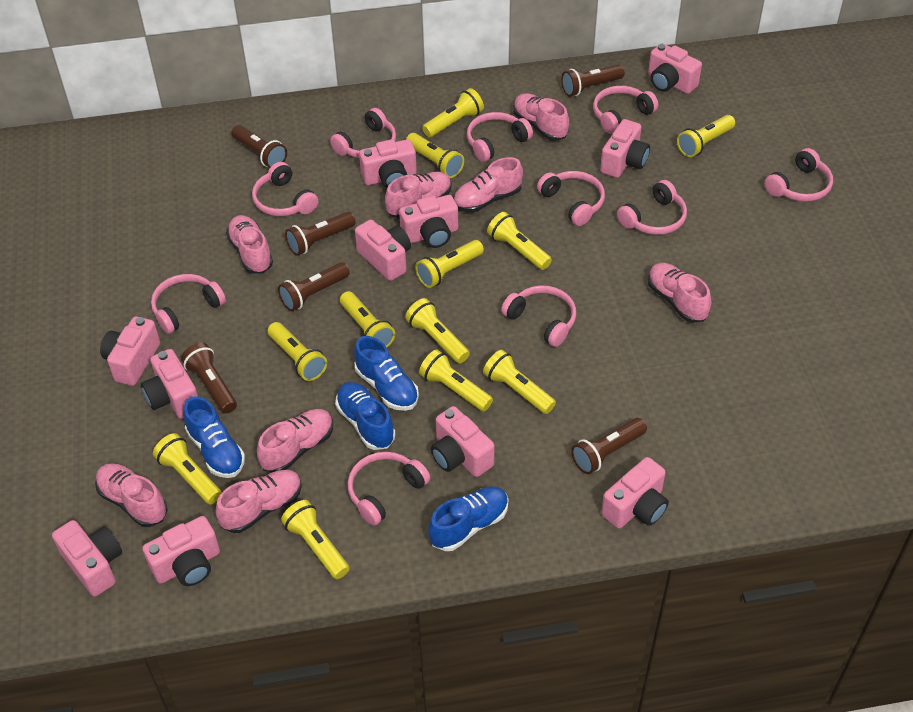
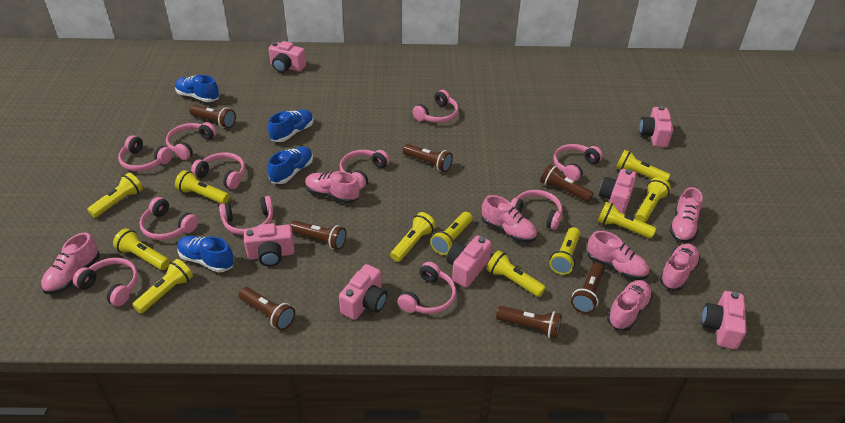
brown flashlight: [181,343,237,413] [231,125,287,168] [278,262,350,311] [285,212,356,256] [561,64,625,97] [571,418,647,474] = 6 -> [189,105,236,128] [239,287,295,330] [290,220,347,250] [403,144,453,172] [496,306,562,339] [540,164,594,202] [571,263,605,314] = 7
pink camera: [52,520,122,597] [100,316,160,386] [141,349,198,419] [142,516,220,586] [355,220,411,281] [359,139,417,188] [399,195,458,248] [431,406,494,477] [600,119,650,178] [601,457,669,529] [648,43,702,94] = 11 -> [244,223,294,267] [269,41,306,73] [339,264,387,320] [446,235,492,288] [599,169,637,214] [639,106,673,147] [701,291,747,349] = 7
pink headphones: [151,274,226,334] [252,162,318,216] [330,108,396,158] [347,452,430,526] [467,112,533,162] [501,286,576,347] [537,171,605,226] [593,86,658,134] [617,180,687,235] [765,148,833,202] = 10 -> [73,258,138,306] [118,135,172,171] [139,197,198,240] [166,122,217,160] [191,152,245,189] [219,196,273,235] [340,150,390,189] [397,262,456,314] [412,90,459,123] [511,190,562,230] [553,144,603,182] = 11
pink shoe: [95,463,168,527] [216,470,302,533] [226,215,273,274] [257,409,333,472] [385,171,452,218] [453,157,523,212] [513,93,569,141] [648,263,711,323] = 8 -> [41,232,100,294] [305,171,360,203] [482,195,537,243] [587,231,649,280] [607,280,652,331] [659,244,700,290] [670,187,703,243] = 7
yellow flashlight: [153,433,222,505] [267,322,327,381] [281,500,349,579] [340,291,395,348] [405,298,470,363] [406,133,464,178] [415,240,484,288] [419,350,493,411] [422,88,484,137] [483,350,556,414] [487,212,552,270] [677,115,735,157] = 12 -> [87,173,143,218] [113,228,170,270] [132,259,193,313] [175,170,229,204] [390,212,436,262] [430,212,473,255] [486,250,546,297] [549,227,580,275] [597,202,656,239] [616,150,670,181] [635,177,671,222] = 11

